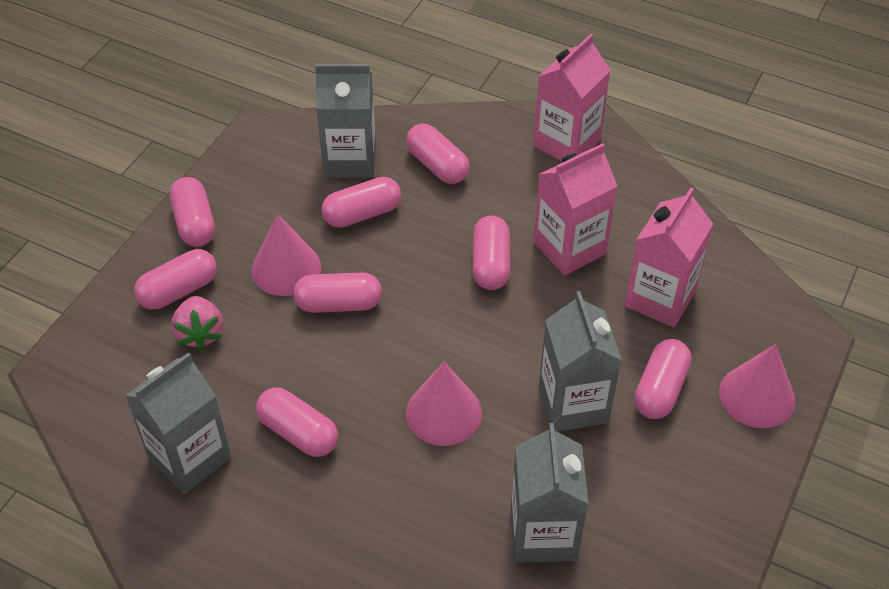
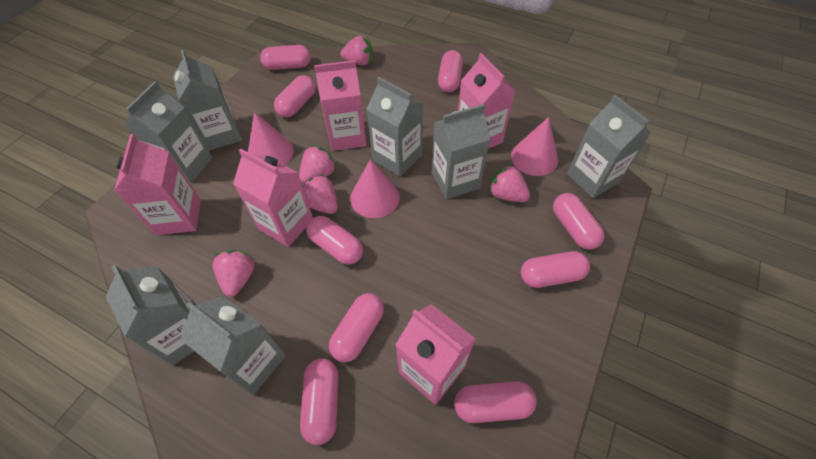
grey carton: [125,352,231,494] [315,64,376,178] [511,423,589,563] [539,291,622,432] = 4 -> [105,265,197,365] [125,81,212,183] [173,50,242,151] [181,296,286,395] [367,77,423,176] [432,104,491,199] [567,95,651,198] = 7
pink capsule: [134,249,217,310] [170,177,215,247] [256,387,338,457] [293,273,382,313] [321,177,401,228] [406,124,470,184] [473,215,510,290] [634,339,692,419] = 8 -> [260,45,311,70] [274,75,315,117] [300,358,338,445] [307,216,363,265] [329,293,384,362] [438,50,463,92] [454,381,537,423] [521,251,590,288] [553,193,605,250] = 9
pink carton: [533,34,611,161] [534,143,618,276] [625,188,713,328] = 3 -> [114,134,201,235] [233,149,313,247] [314,60,367,151] [396,304,476,405] [458,53,515,149] = 5
pink strawberry: [171,296,223,350] = 1 -> [213,250,255,297] [299,145,337,184] [302,174,338,214] [341,35,373,65] [489,164,530,202] = 5

